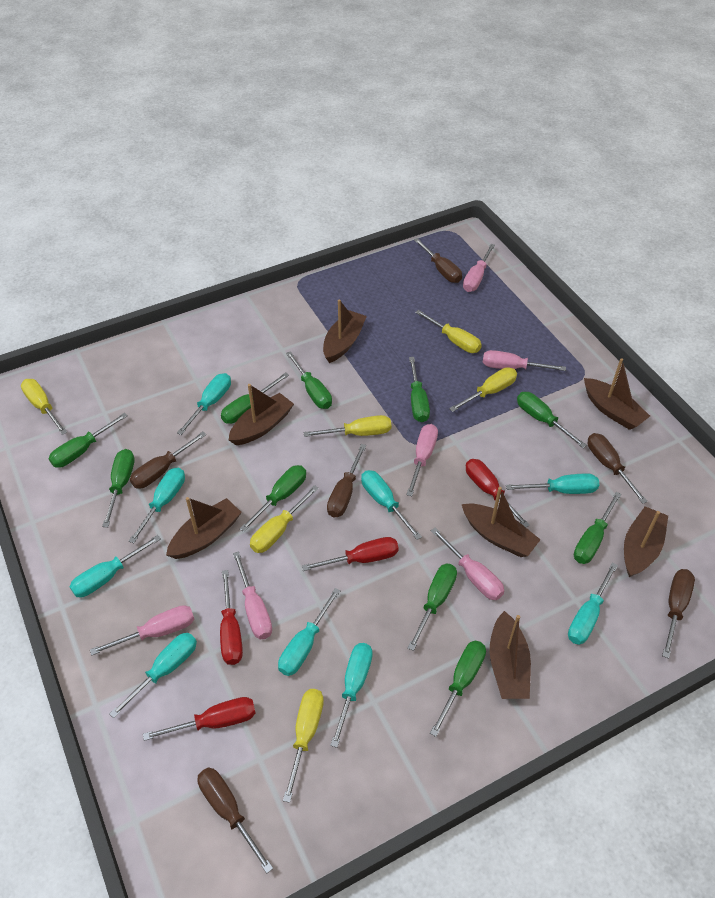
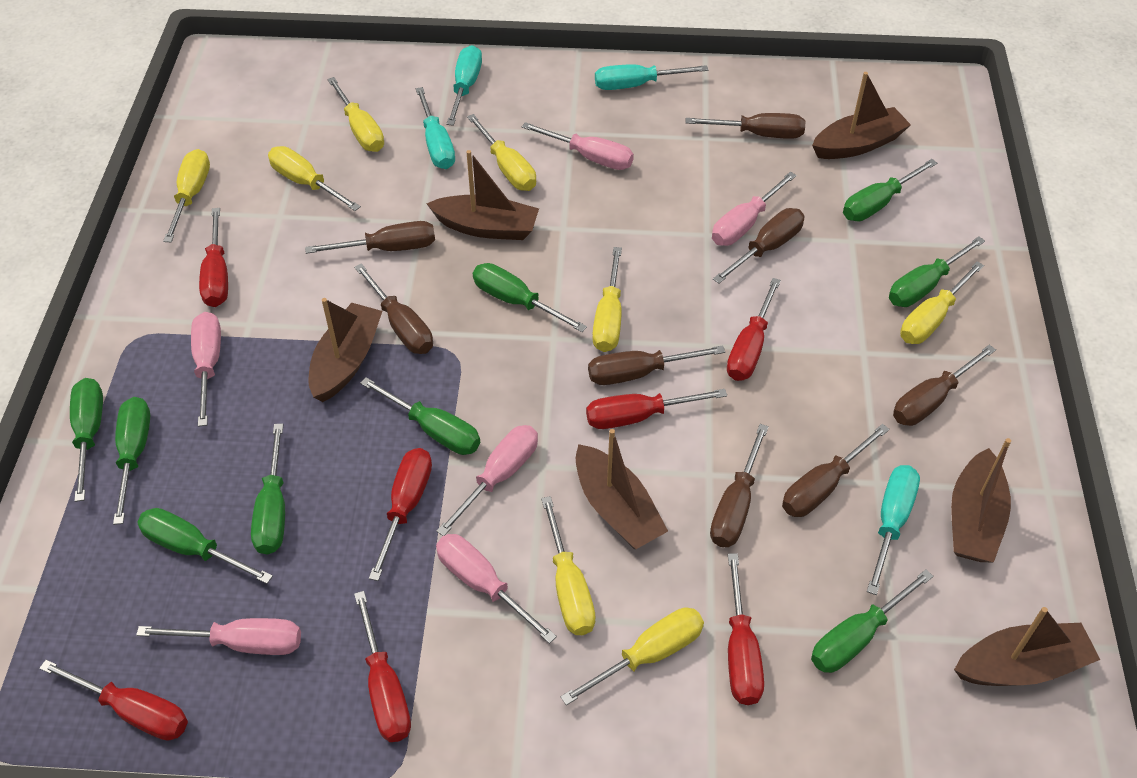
brown boat: [166,497,242,559] [229,384,294,445] [323,299,367,363] [462,487,541,557] [490,611,531,699] [584,358,650,430] [624,506,668,577] = 7 -> [308,298,383,402] [426,150,539,240] [576,429,668,549] [812,72,911,159] [951,438,1011,562] [954,607,1100,686] = 6
brown screwdriver: [130,432,206,488] [197,767,273,873] [327,444,366,517] [414,238,462,283] [587,433,648,504] [662,569,695,659] = 6 -> [305,221,435,254] [354,263,433,354] [588,345,725,385] [685,113,805,139] [710,424,769,547] [713,208,804,283] [782,424,890,517] [893,345,996,426] = 8
green screwdriver: [49,413,128,468] [102,449,135,527] [221,372,289,424] [240,465,306,532] [286,351,332,409] [408,564,457,651] [409,357,430,422] [430,641,486,737] [517,392,587,448] [574,492,622,564] = 10 -> [70,378,103,502] [113,397,150,525] [137,508,273,584] [251,423,285,555] [360,377,480,455] [473,263,587,332] [811,570,933,673] [843,159,937,221] [889,237,985,307] = 9
red screwdriver: [143,697,256,741] [220,570,243,665] [302,537,399,571] [466,459,530,527] = 4 -> [39,660,188,741] [199,208,228,307] [354,591,411,742] [369,448,432,581] [586,389,727,429] [727,278,781,381] [728,553,764,705] = 7
turquoise screwdriver: [70,535,161,597] [109,633,197,718] [129,468,185,543] [177,373,231,435] [278,588,341,676] [330,643,373,748] [361,470,422,540] [506,474,599,494] [568,563,618,645] = 9 -> [416,87,455,169] [446,45,482,126] [595,64,708,90] [867,465,920,595] = 4
yellow screwdriver: [21,379,67,435] [250,485,319,553] [283,689,324,803] [304,415,391,437] [415,310,482,353] [449,367,517,412] = 6 -> [163,149,210,242] [268,146,361,211] [327,77,384,152] [467,114,536,191] [541,496,596,635] [561,608,704,705] [592,247,622,352] [900,261,984,344] = 8

